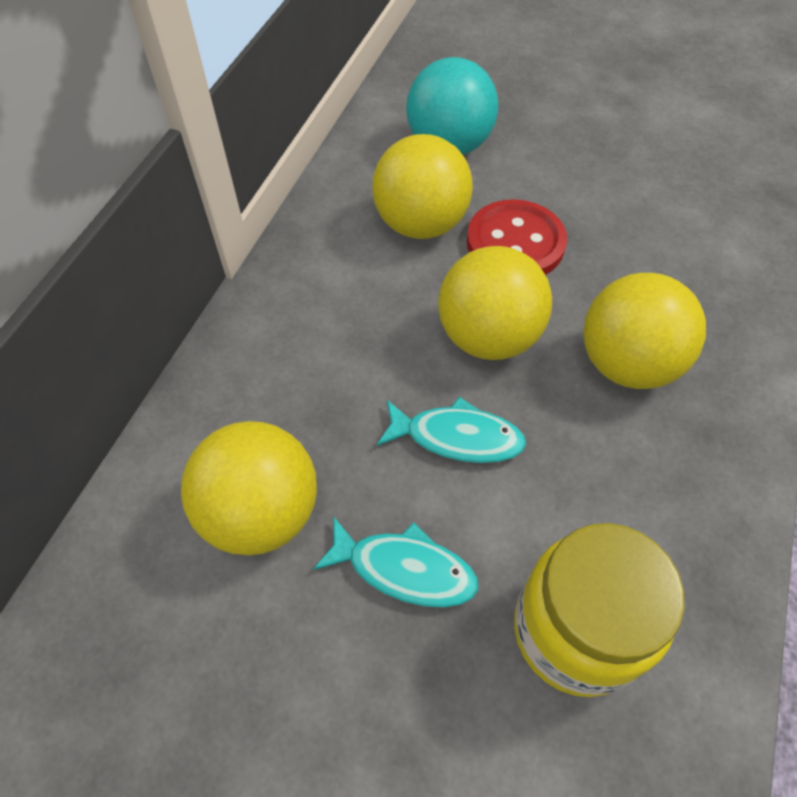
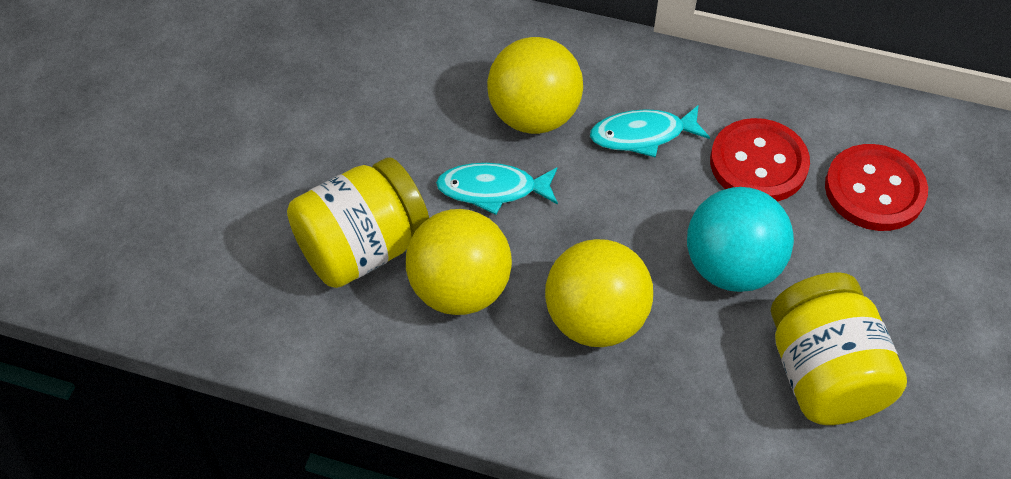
red button: [467,199,567,275] = 1 -> [710,118,810,202] [825,144,928,231] = 2
yellow ball: [181,421,317,555] [372,134,473,239] [438,246,552,360] [583,273,706,389] = 4 -> [406,209,512,315] [487,37,583,134] [545,239,653,347] = 3
yellow jar: [514,523,685,697] = 1 -> [287,158,429,288] [771,272,907,425] = 2

